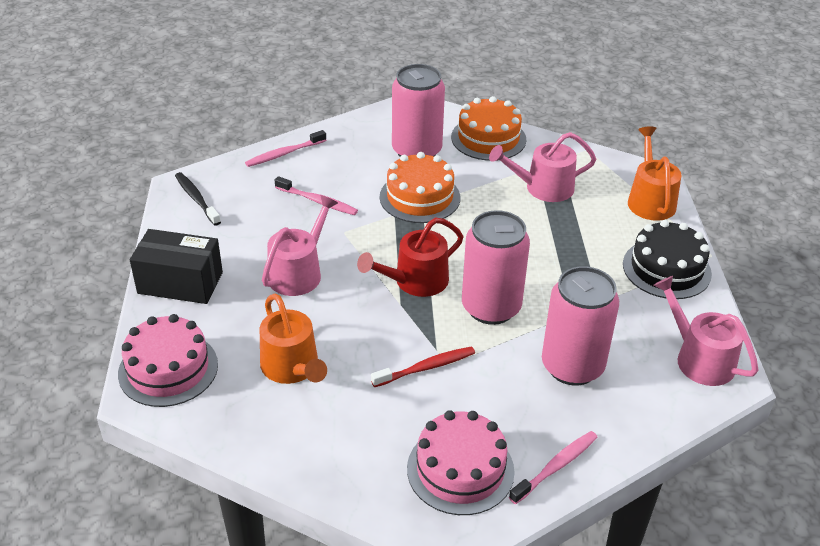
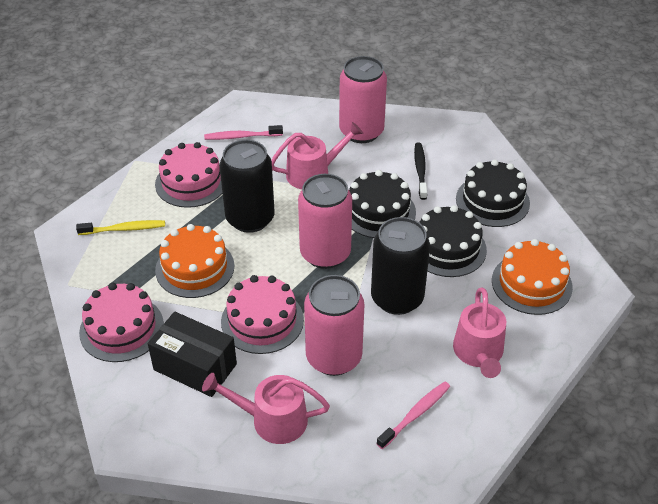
black cake: [623,220,712,299] = 1 -> [349,170,416,238] [419,205,487,277] [456,159,530,227] = 3
black can: none = 0 -> [220,140,275,233] [371,217,430,315] = 2
orange watering can: [260,294,327,384] [628,126,682,221] = 2 -> none = 0
pink cake: [118,314,218,407] [407,410,515,515] = 2 -> [79,283,164,362] [155,142,222,208] [221,275,304,354] = 3
pink toothbrush: [245,130,326,167] [275,176,358,215] [509,431,598,504] = 3 -> [204,125,283,140] [376,381,450,449] = 2
red toothbrush: [371,346,475,387] = 1 -> none = 0
red watering can: [357,218,463,297] = 1 -> none = 0
yellow toothbrush: none = 0 -> [76,220,165,235] = 1

